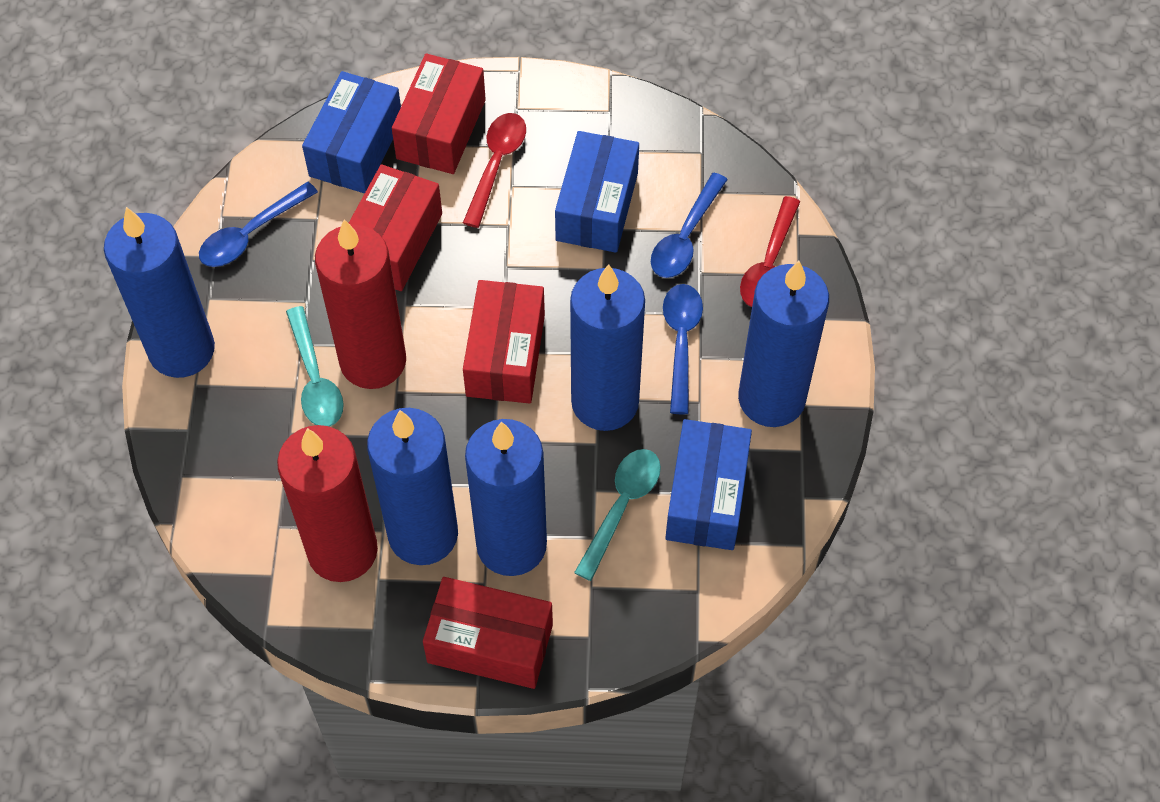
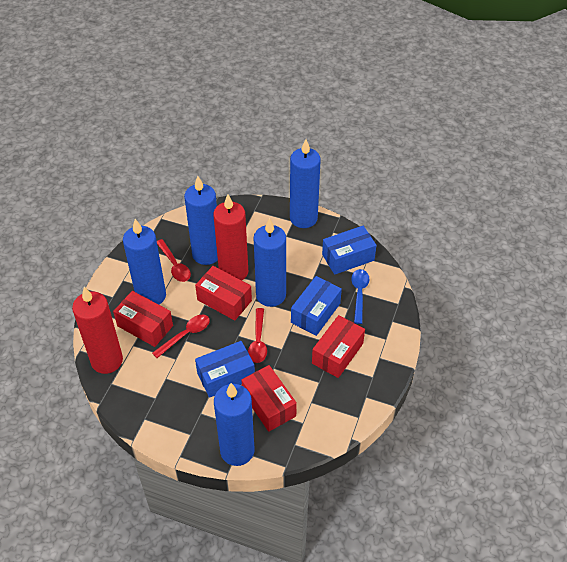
blue spoon: [199,182,318,267] [651,173,728,278] [663,284,703,414] = 3 -> [351,269,369,324] = 1
red spoon: [463,113,526,228] [740,196,800,307] = 2 -> [152,315,210,358] [157,239,191,282] [248,308,267,363] = 3
turquoise spoon: [286,306,344,427] [574,449,661,581] = 2 -> none = 0

